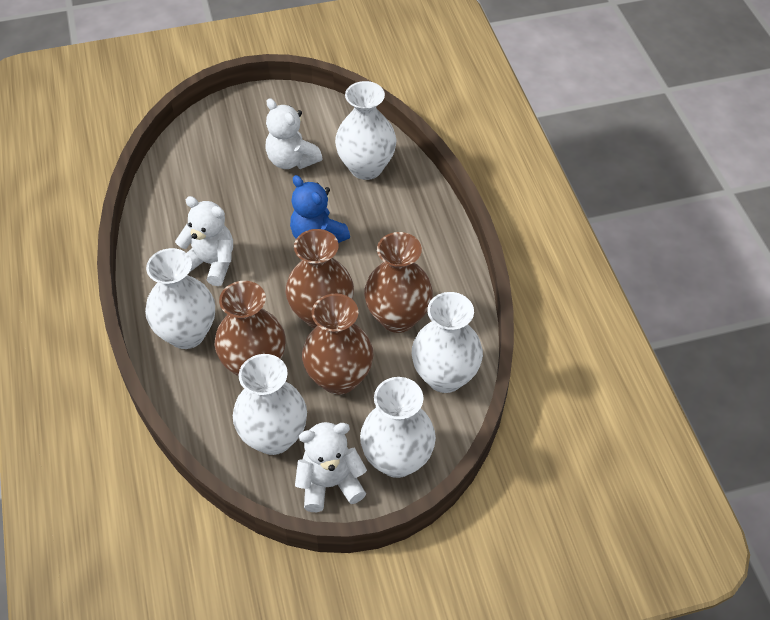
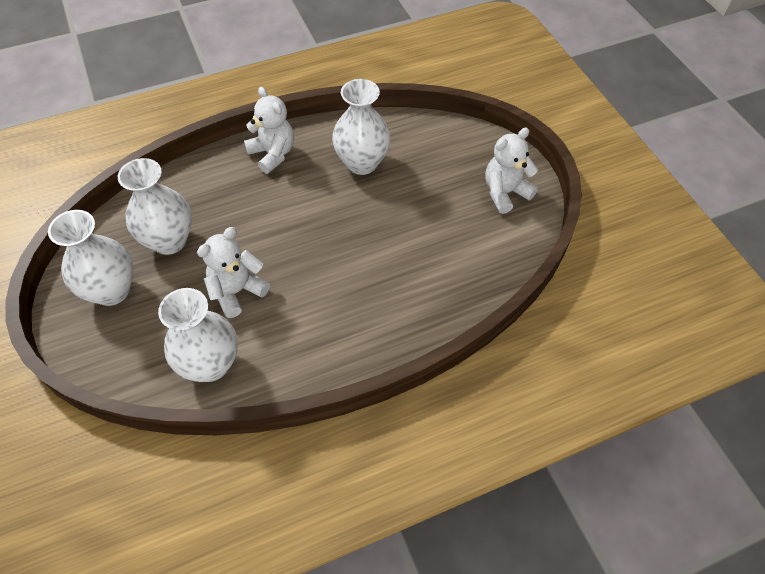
blue teddy bear: [290,175,350,243] = 1 -> none = 0
brown vase: [215,281,286,376] [286,229,354,328] [302,294,373,395] [364,232,433,333] = 4 -> none = 0
white vase: [145,248,215,349] [233,354,307,455] [335,81,396,180] [360,377,436,478] [412,292,483,393] = 5 -> [48,210,134,306] [118,158,192,255] [158,288,238,382] [332,79,391,175] = 4

